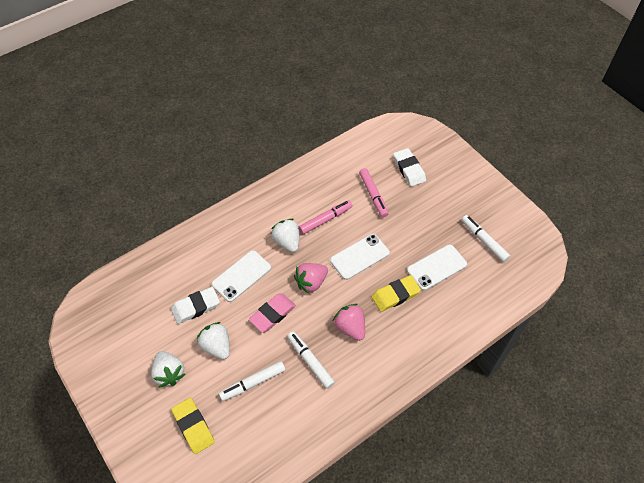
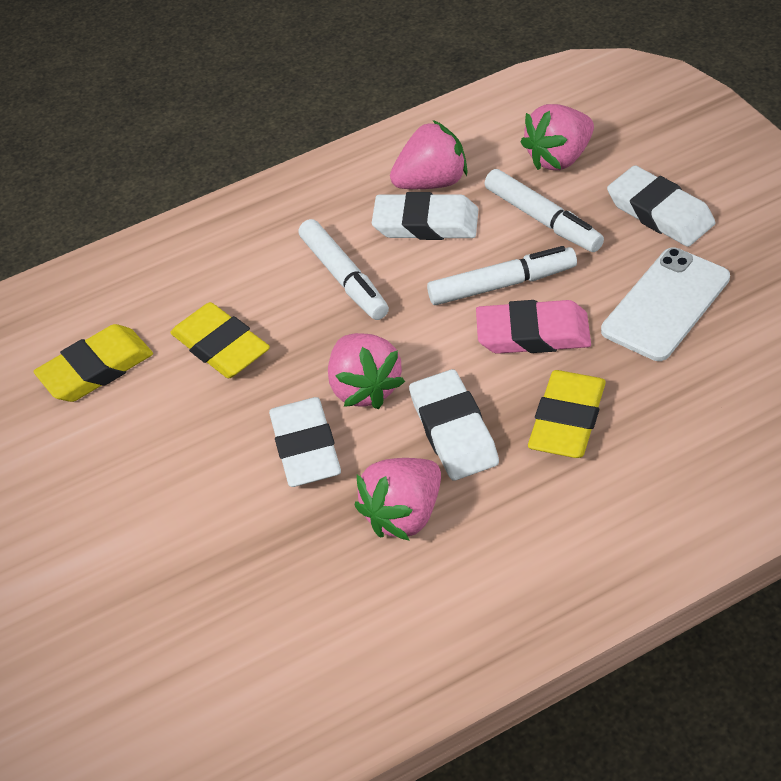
pink marker: [299,200,353,234] [359,168,388,217] = 2 -> none = 0
pink strawberry: [294,263,328,294] [333,304,365,341] = 2 -> [328,333,405,409] [354,458,441,541] [390,120,468,189] [520,104,594,170] = 4
white eraser: [171,287,220,324] [393,148,426,187] = 2 -> [269,397,341,487] [372,192,478,240] [409,369,499,481] [607,165,715,247] = 4
white phone: [212,250,271,302] [330,234,390,280] [407,244,467,290] = 3 -> [601,248,730,361] = 1
white strawberry: [151,351,186,388] [197,322,230,359] [271,219,299,252] = 3 -> none = 0
yellow eraser: [171,398,215,454] [372,275,421,312] = 2 -> [34,324,153,402] [170,302,270,378] [528,370,606,458] = 3

